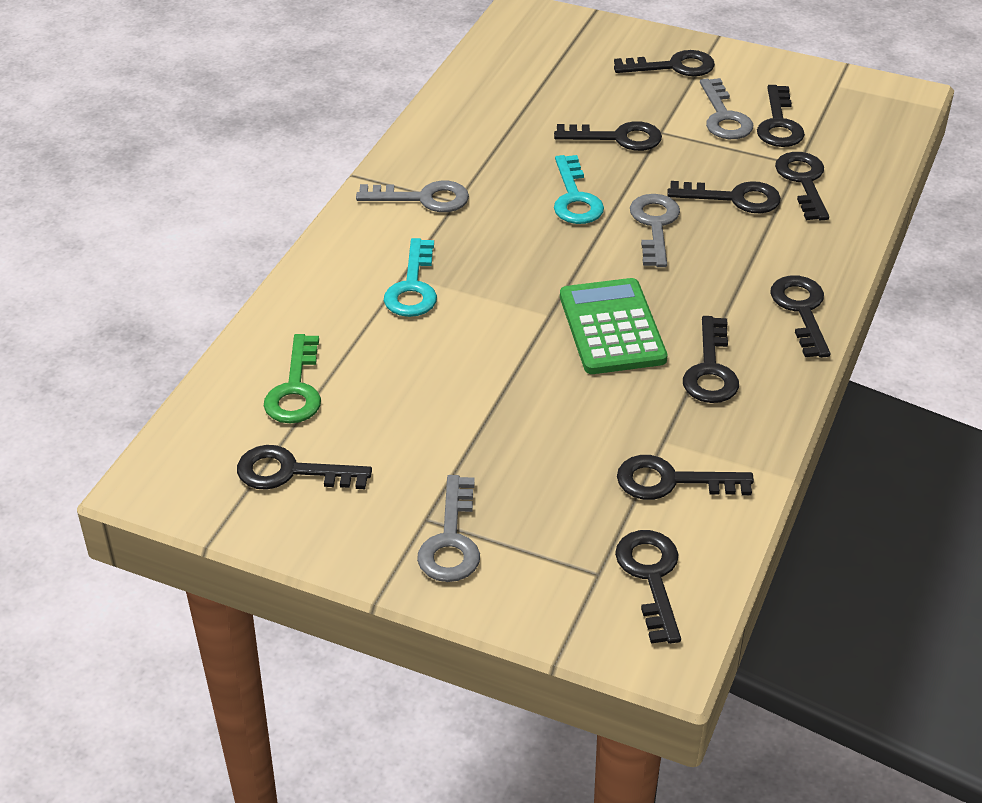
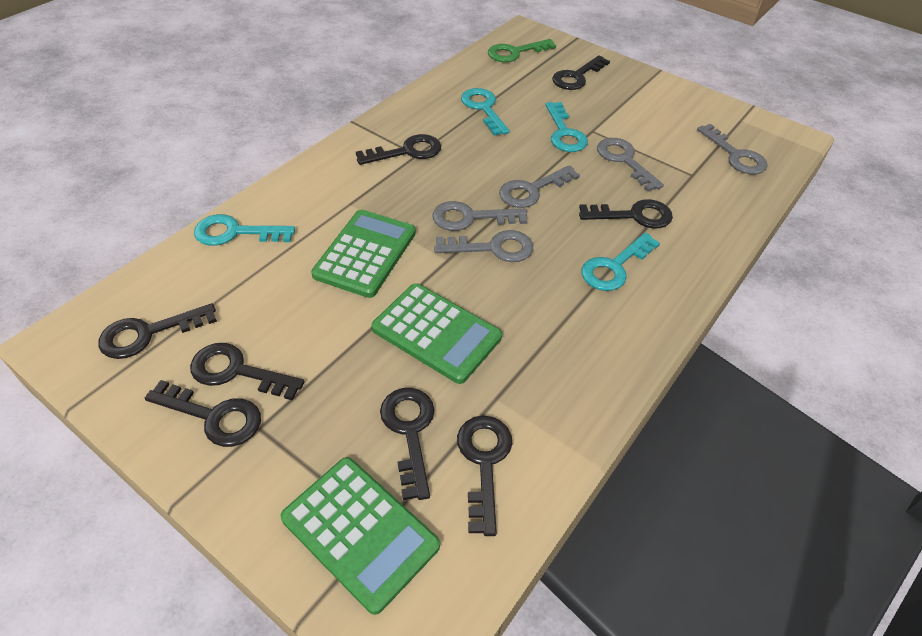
black key: [237,445,372,490] [554,121,662,151] [614,50,715,76] [615,530,681,644] [617,455,754,500] [667,181,781,213] [683,316,739,403] [757,85,805,147] [770,275,830,358] [775,152,829,220] = 10 -> [99,303,217,359] [145,380,261,447] [190,343,304,400] [356,134,441,165] [380,388,434,500] [457,415,512,536] [552,55,610,90] [579,199,673,229] = 8
green calculator: [560,278,667,374] = 1 -> [281,457,440,615] [311,210,416,298] [372,283,502,384] = 3
grey key: [356,181,469,212] [417,475,480,582] [630,194,680,267] [700,78,753,139] = 4 -> [432,201,527,231] [434,230,533,262] [499,165,580,208] [597,138,664,192] [697,124,768,174] = 5
turquoise key: [384,238,437,317] [554,155,604,224] = 2 -> [194,214,295,246] [461,88,510,136] [545,102,588,152] [581,233,660,291] = 4

